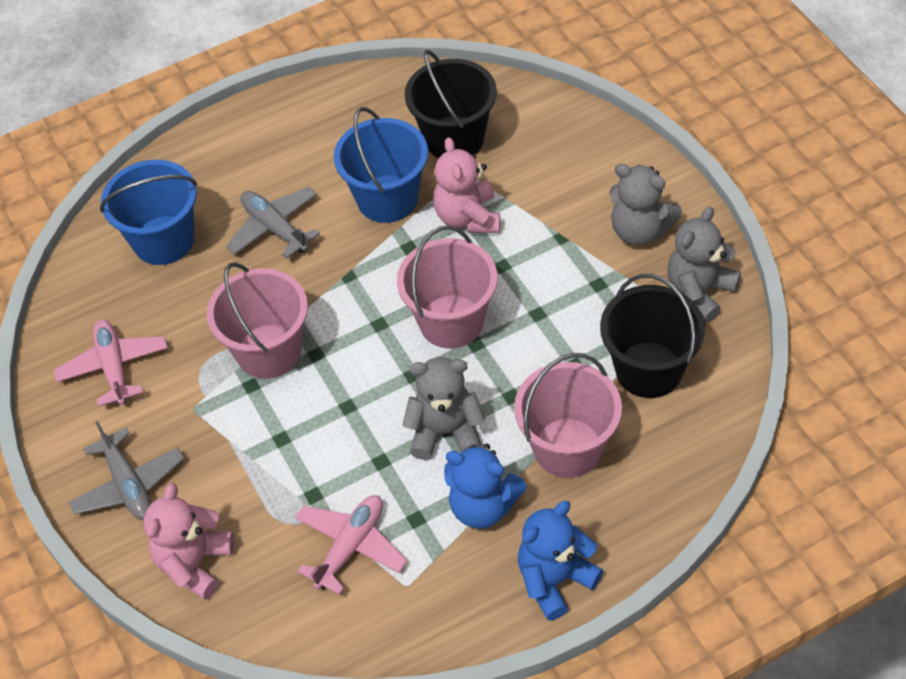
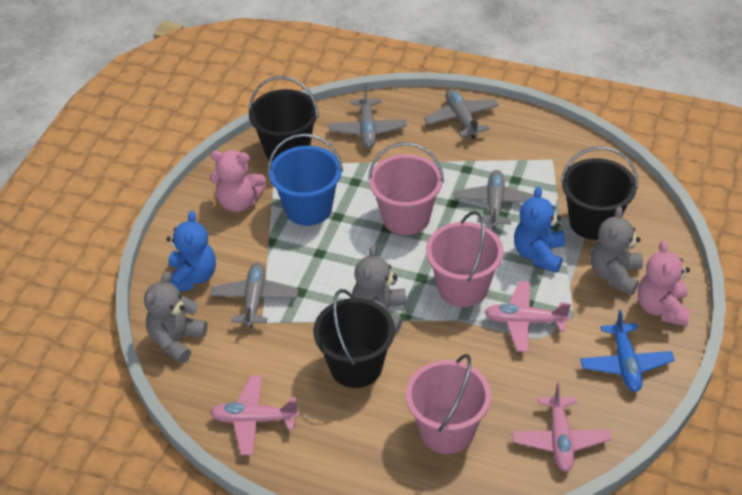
black bucket: [405,50,497,158] [600,274,705,398] = 2 -> [249,76,319,161] [313,289,395,388] [560,146,638,240] = 3
blue bucket: [100,160,197,265] [334,107,428,223] = 2 -> [268,133,343,226] = 1
blue plane: none = 0 -> [580,310,675,392] = 1
grey plane: [68,421,184,520] [226,186,320,259] = 2 -> [210,262,298,328] [329,85,407,148] [424,89,499,139] [454,170,534,229] = 4
pink plane: [54,319,168,407] [295,495,407,595] = 2 -> [210,375,299,455] [484,281,571,352] [512,382,611,472] = 3

